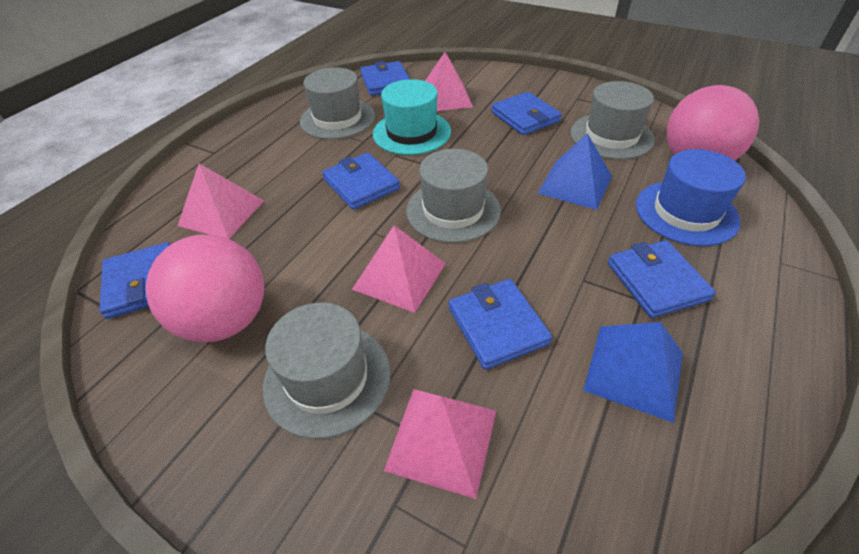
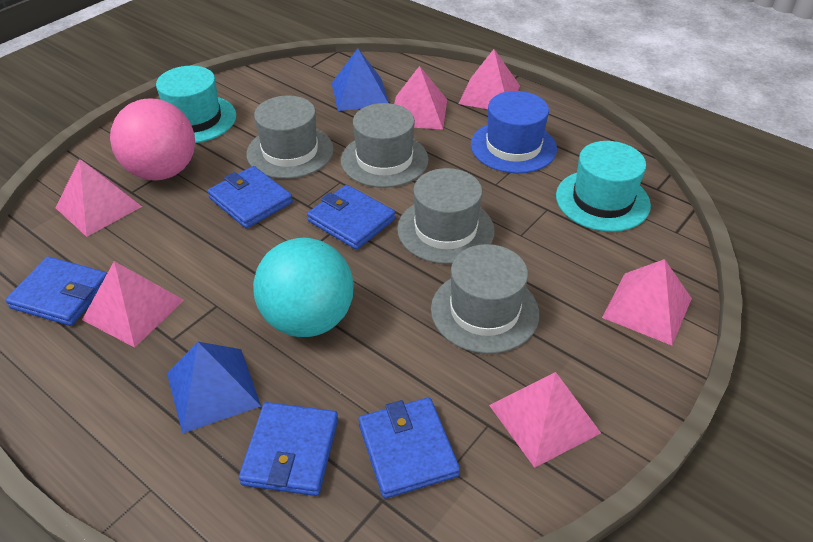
blue wallet: [99,242,171,319] [322,153,400,210] [360,61,410,96] [449,279,552,370] [491,92,562,135] [608,240,716,318] = 6 -> [5,257,107,326] [208,166,293,229] [239,402,338,496] [307,185,395,250] [359,397,460,499] = 5
pink ball: [146,235,264,342] [667,85,759,161] = 2 -> [110,99,195,180] = 1
pink pyramid: [178,163,264,239] [352,225,446,313] [384,389,496,499] [425,52,473,111] = 4 -> [55,159,142,237] [82,261,184,348] [394,66,447,130] [458,49,520,109] [489,372,601,468] [602,259,692,345] = 6
turquoise ball: none = 0 -> [253,238,354,337] = 1
turquoise hat: [373,79,451,155] = 1 -> [156,66,236,143] [556,141,651,232] = 2

